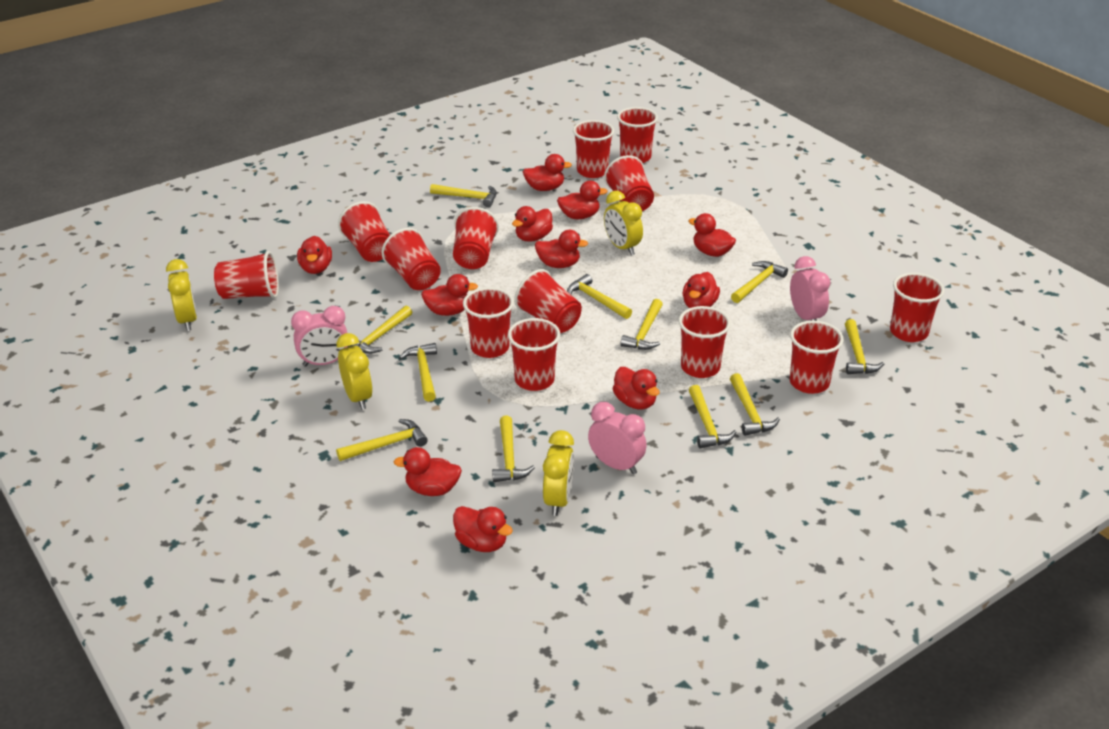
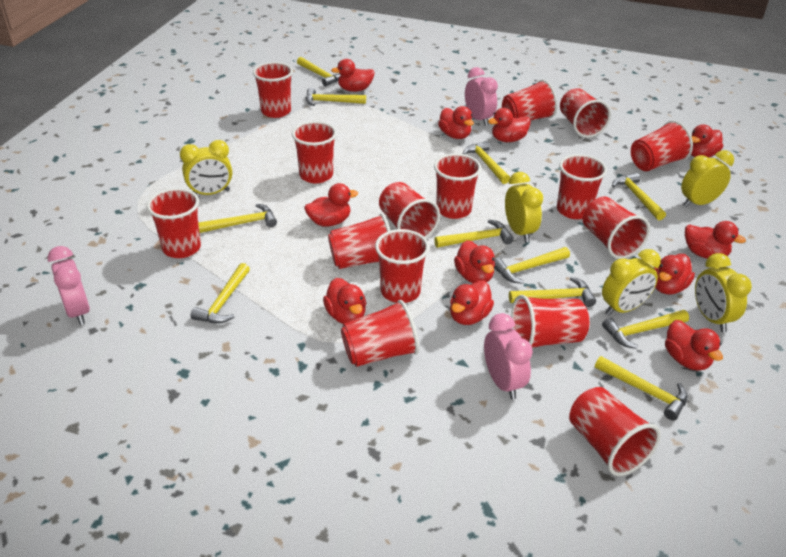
red cup: [214,251,279,299] [338,201,390,262] [381,228,441,290] [453,207,499,269] [463,287,514,358] [508,318,560,391] [514,269,582,333] [573,120,614,178] [604,155,654,211] [617,107,658,163] [679,306,731,378] [790,321,844,394] [890,273,944,342] = 13 -> [147,188,201,258] [253,62,293,118] [292,121,337,183] [328,213,390,269] [341,300,419,367] [375,229,429,303] [379,182,440,238] [434,153,481,219] [502,80,558,121] [511,295,589,348] [557,154,607,219] [560,88,611,138] [569,387,661,476] [583,197,650,259] [631,120,693,171] = 15
yellow clock: [166,259,197,331] [337,333,373,410] [543,430,574,516] [604,191,643,255] = 4 -> [180,140,232,195] [505,172,543,242] [602,249,661,316] [681,150,734,207] [695,253,752,332] = 5

